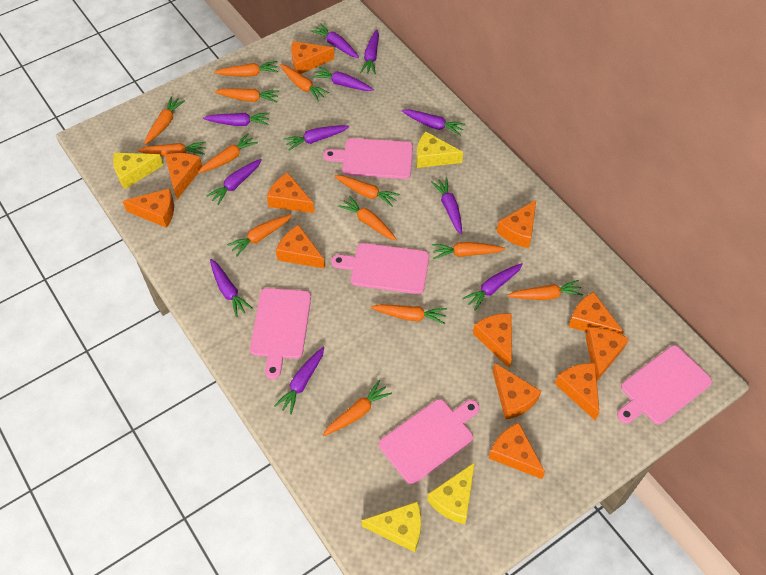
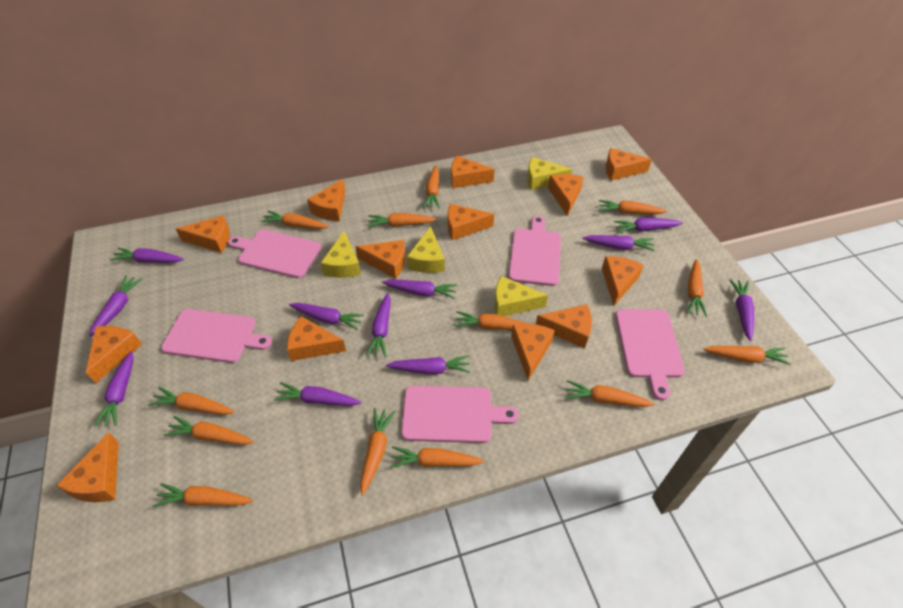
orange cheese: [122,188,174,228] [165,153,202,200] [267,173,315,213] [276,225,325,269] [291,41,334,74] [473,314,512,368] [489,422,545,479] [493,363,541,420] [497,200,536,248] [555,363,599,420] [568,292,624,334] [585,327,629,381] = 12 -> [56,432,119,502] [86,326,142,383] [176,215,230,253] [287,316,346,361] [307,179,346,221] [355,240,406,279] [448,204,494,240] [451,156,495,189] [511,324,555,380] [536,304,592,348] [548,174,584,216] [602,256,644,306] [606,148,652,181] = 13

